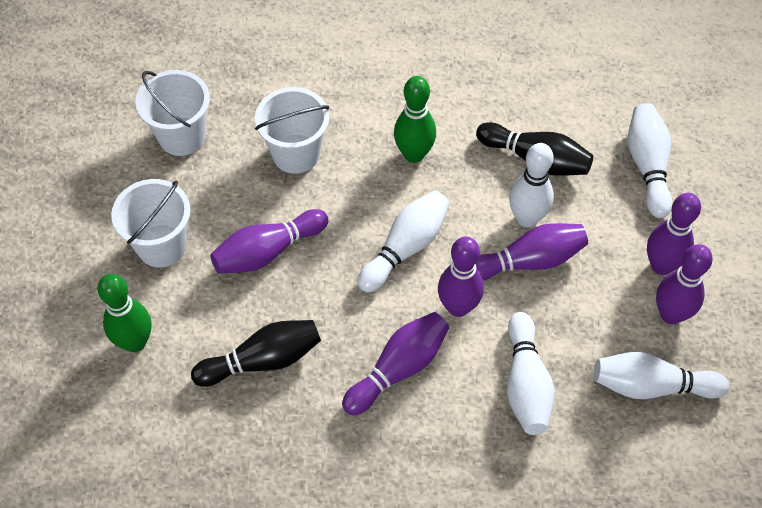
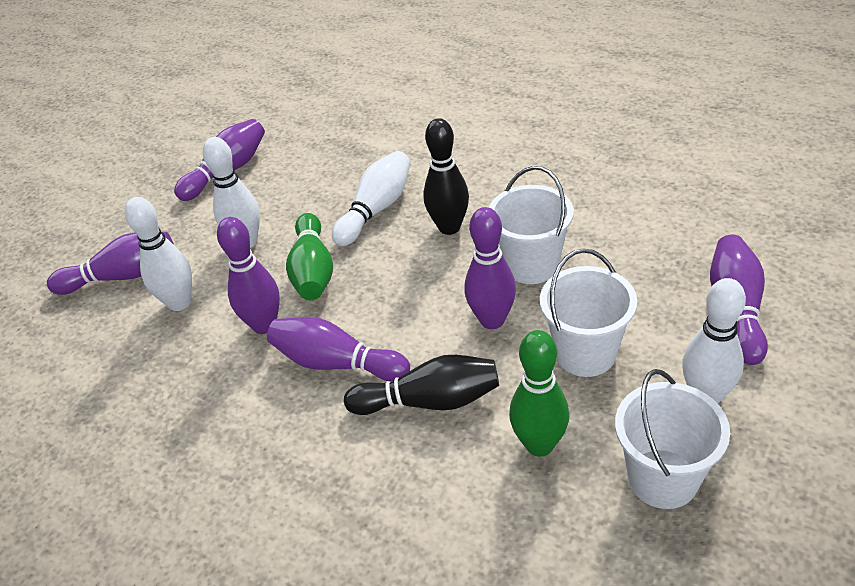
white bowling pin: [357,190,450,293] [507,312,555,435] [509,143,554,227] [594,352,729,399] [628,103,672,218] = 5 -> [124,197,192,311] [203,137,260,248] [332,151,410,246] [682,278,746,404] = 4

